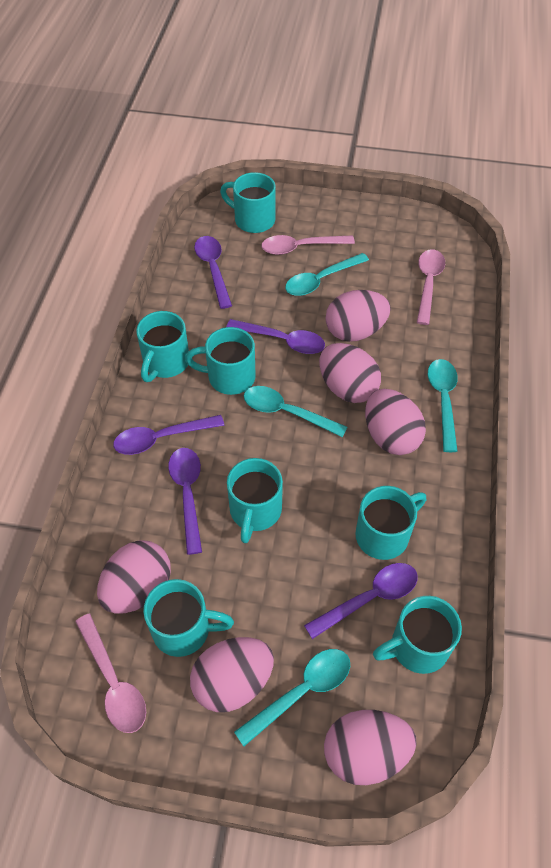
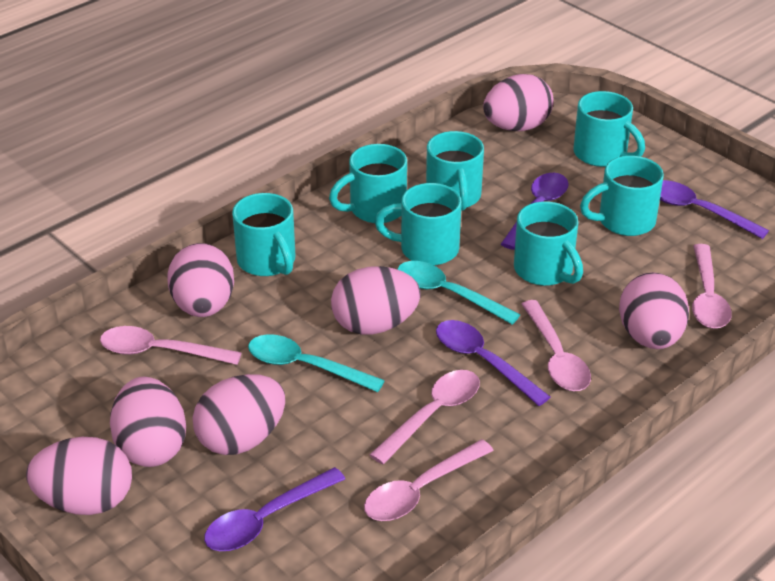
pink egg: [97,540,171,614] [190,637,274,712] [319,343,381,403] [324,710,417,785] [326,290,391,342] [365,389,426,455] = 6 -> [26,437,132,515] [110,377,186,467] [167,243,234,317] [193,374,285,455] [331,266,421,335] [483,74,554,131] [619,272,689,349] = 7
pink spoon: [75,614,146,733] [261,235,355,255] [417,249,445,325] = 3 -> [100,326,242,365] [364,439,494,521] [369,370,480,465] [521,300,591,391] [692,244,732,329] = 5
purple spoon: [113,415,225,455] [168,448,202,555] [194,236,232,309] [226,319,325,354] [304,563,418,639] = 5 -> [204,467,345,551] [436,320,550,406] [501,173,568,250] [660,180,769,239] = 4
turquoise spoon: [234,649,350,746] [244,386,347,438] [285,253,369,296] [428,359,458,452] = 4 -> [248,334,385,392] [397,261,520,325] = 2

